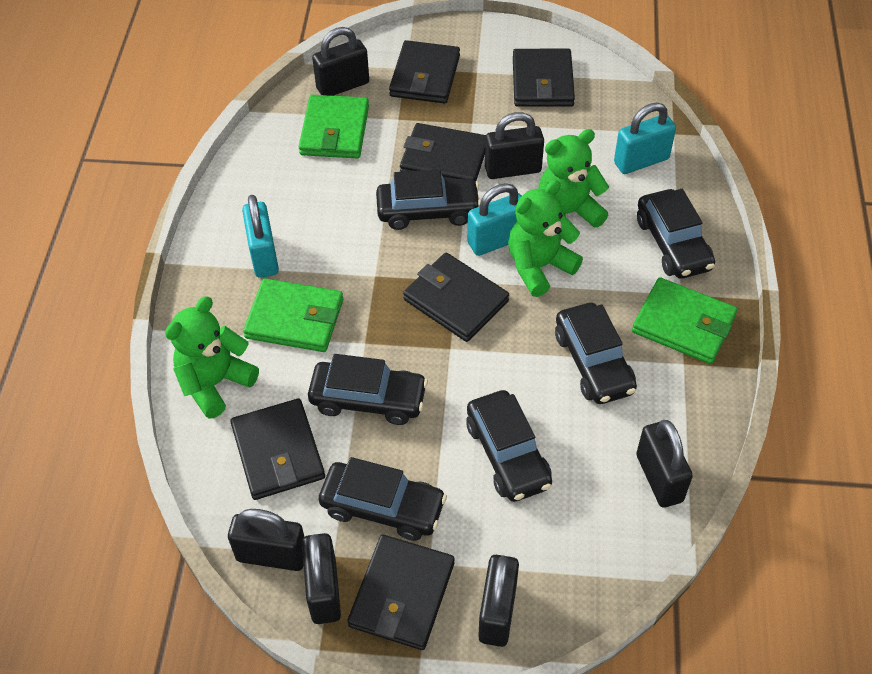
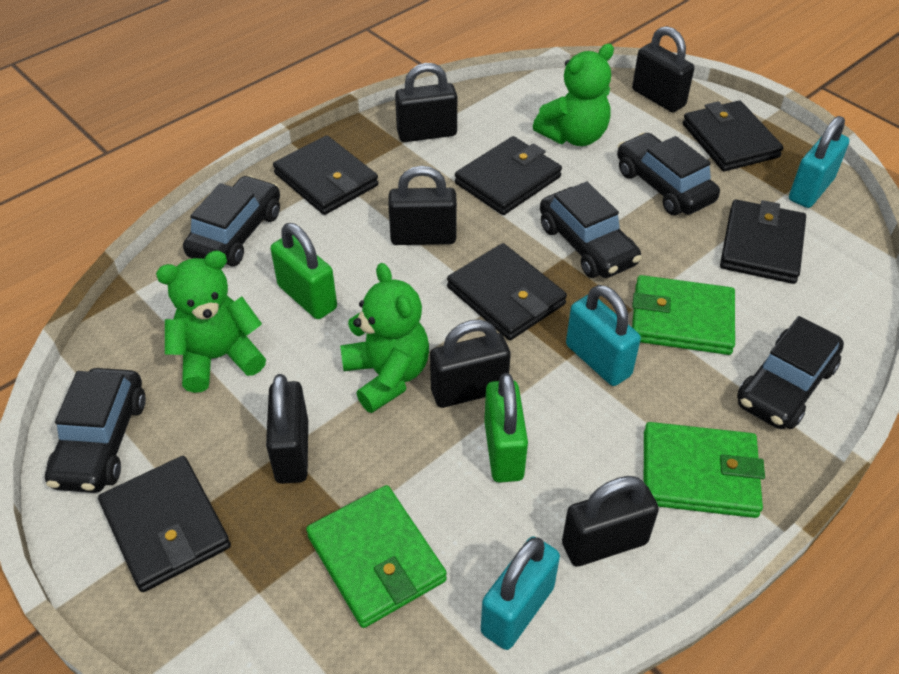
black car: [308,354,428,425] [319,457,447,541] [376,169,481,230] [466,390,552,502] [555,303,637,404] [637,189,715,279] = 6 -> [45,368,146,493] [183,175,280,266] [540,182,642,278] [617,132,720,215] [737,316,844,429] = 5
green padlock: none = 0 -> [271,223,337,319] [484,373,528,483] = 2

